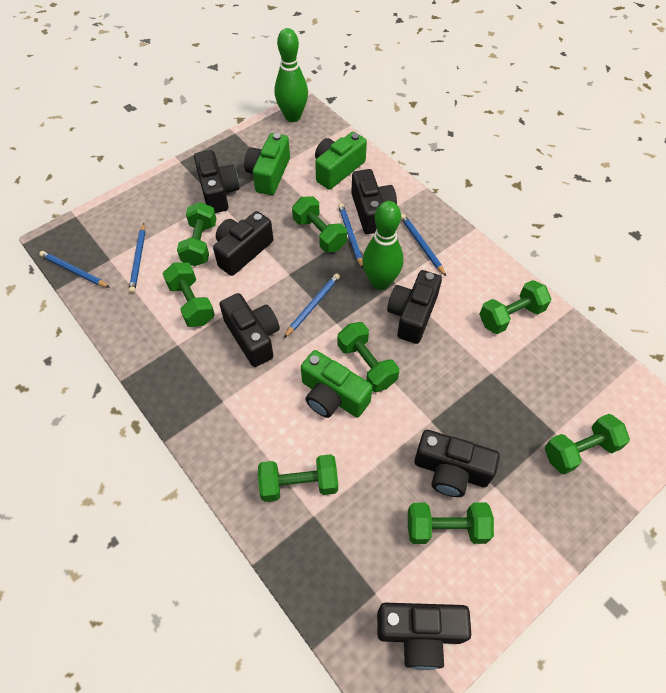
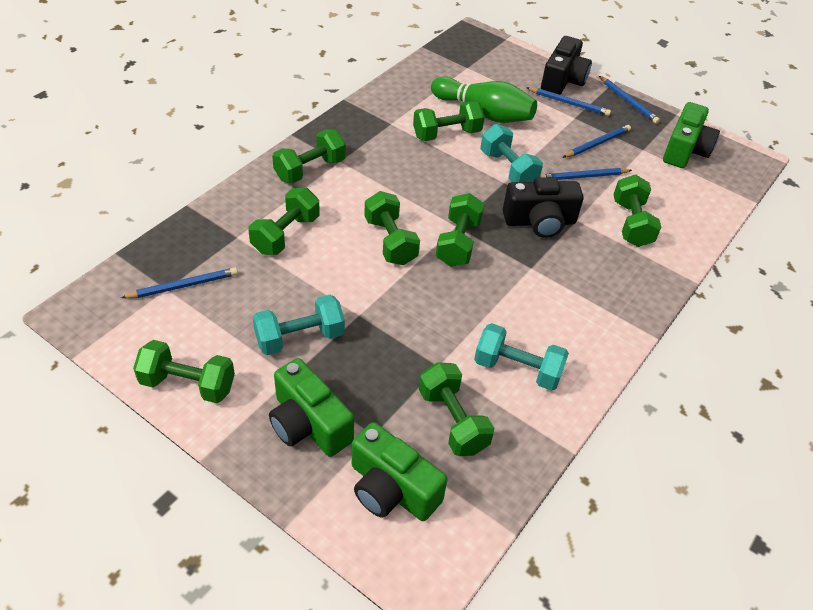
black camera: [194,150,239,213] [213,211,273,276] [220,293,280,367] [351,169,397,234] [377,603,471,670] [387,270,442,344] [414,430,500,497] = 7 -> [503,177,584,238] [541,36,592,95] = 2
green bowling pin: [275,28,308,122] [362,201,403,290] = 2 -> [431,76,537,123] = 1
turquoise dumbbell: none = 0 -> [253,295,345,355] [474,323,569,391] [480,124,543,182] = 3

